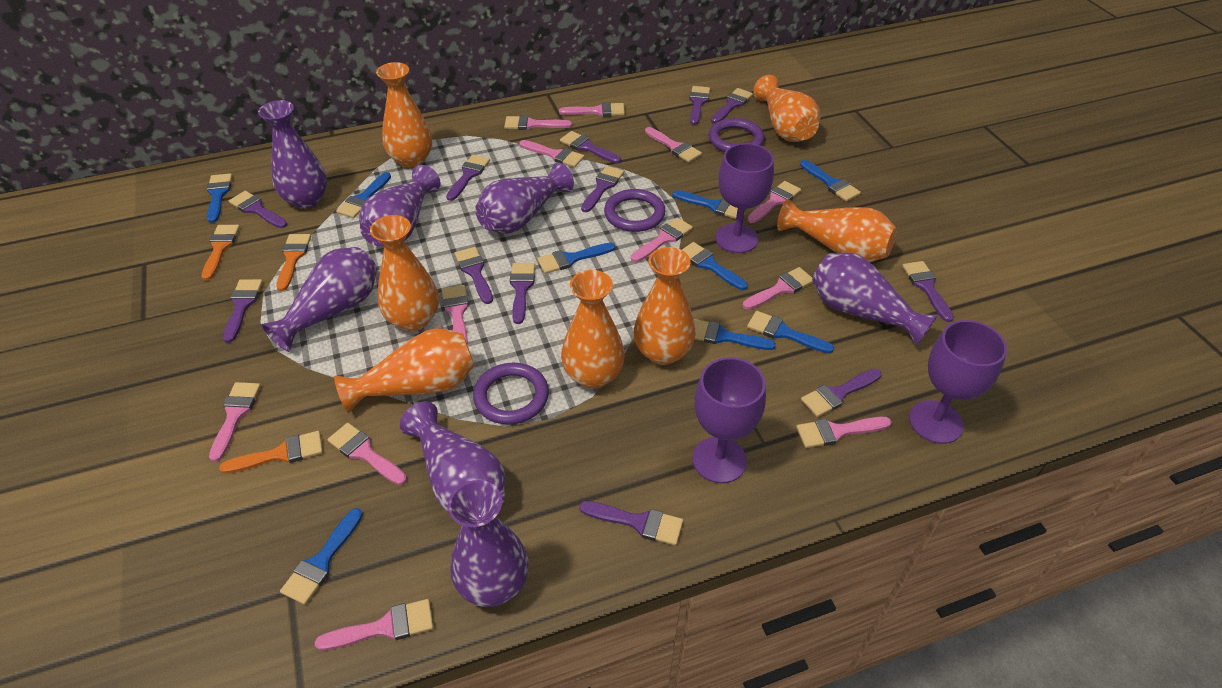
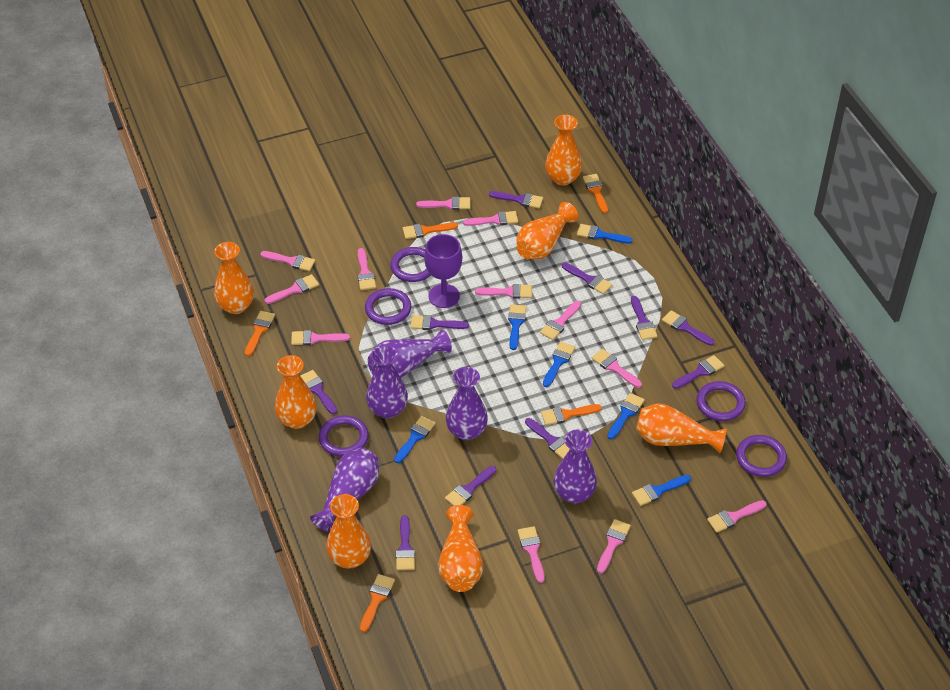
blue brush: [207,173,232,223] [280,508,363,605] [336,172,391,218] [537,243,615,274] [672,190,738,219] [682,242,748,290] [694,319,776,350] [747,311,834,354] [800,160,861,201] = 9 -> [394,416,436,463] [508,304,526,350] [543,342,575,387] [577,224,633,243] [607,393,645,439] [632,475,691,506] = 6
orange brush: [201,225,240,281] [219,431,323,474] [277,234,311,291] = 3 -> [245,311,275,356] [360,574,395,632] [403,223,458,239] [541,404,602,425] [583,174,608,213] = 5
purple brush: [223,279,263,343] [229,191,287,228] [446,155,490,201] [455,247,493,304] [510,263,535,324] [560,131,621,163] [579,501,683,546] [581,166,624,212] [690,86,710,125] [711,88,753,123] [801,369,881,417] [902,261,954,322] = 12 -> [300,370,337,414] [396,515,415,570] [410,315,469,330] [445,466,496,506] [489,191,543,208] [525,418,570,459] [562,262,613,294] [631,296,657,340] [662,310,714,346] [672,355,725,389] = 10
purple goblet: [692,357,766,483] [715,143,774,253] [909,320,1007,444] = 3 -> [424,234,462,308] = 1
purple ring: [473,363,549,425] [604,189,665,232] [709,118,764,152] = 3 -> [319,415,369,457] [365,288,411,325] [390,247,431,282] [696,381,746,421] [736,435,787,477] = 5
purple vase: [258,100,327,209] [261,247,377,352] [359,165,441,246] [400,402,506,513] [448,480,529,607] [475,163,574,234] [812,252,938,346] = 7 -> [310,448,379,532] [366,345,408,419] [368,330,452,378] [446,367,488,440] [554,429,597,503] = 5

